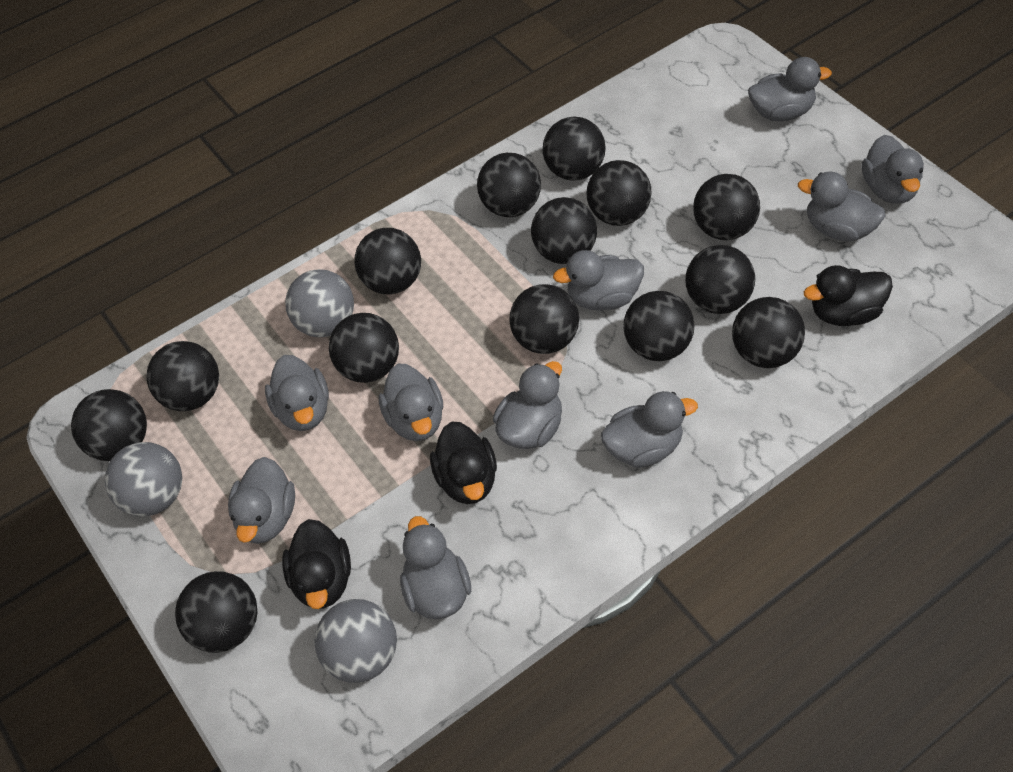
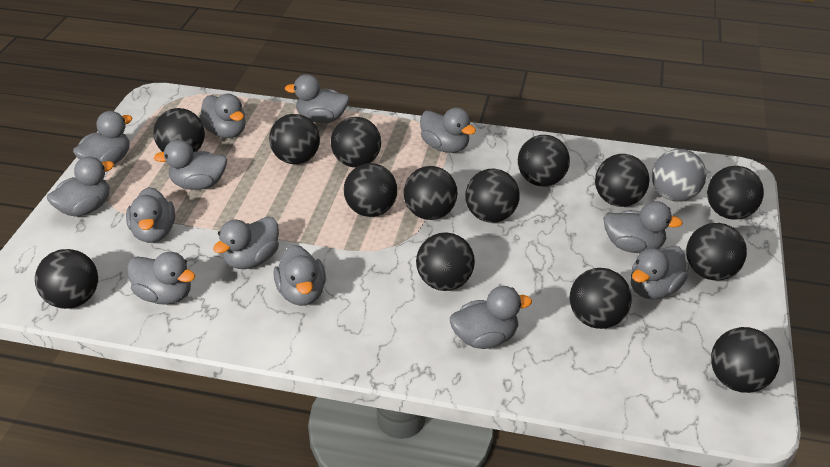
black duck: [282,519,351,609] [430,421,497,504] [804,265,893,326] = 3 -> none = 0
grey ball: [105,442,182,516] [285,269,354,337] [314,599,397,683] = 3 -> [652,149,706,202] = 1
grey duck: [228,457,295,544] [265,355,329,431] [379,364,443,441] [400,516,471,619] [493,361,562,449] [553,250,644,311] [601,391,698,468] [748,57,832,121] [798,171,885,241] [862,135,924,204] = 10 -> [47,156,114,217] [73,111,132,164] [126,187,175,243] [127,252,195,305] [154,140,227,190] [199,94,246,138] [213,217,279,269] [273,245,326,306] [285,74,349,123] [420,108,476,153] [450,286,532,349] [603,201,683,253] [631,246,688,299] = 13

